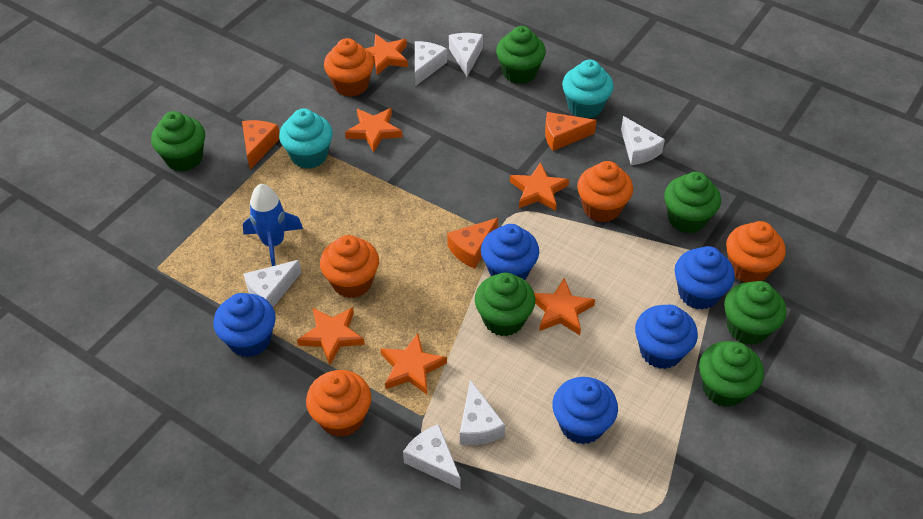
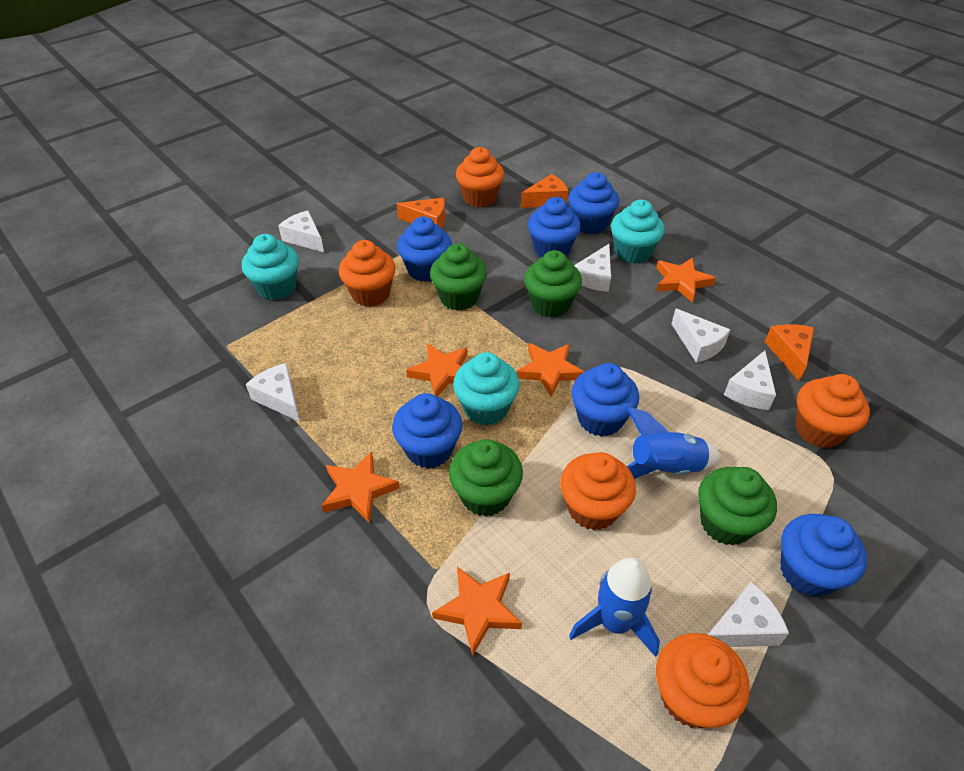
blue cupcake: [213,293,276,357] [481,224,539,280] [552,377,618,444] [635,304,698,369] [675,246,735,310] = 5 -> [392,393,462,469] [397,217,452,282] [528,197,581,257] [568,172,619,234] [571,363,639,437] [780,514,867,597] = 6
blue rocket: [243,184,303,266] = 1 -> [569,557,660,657] [626,407,721,479] = 2
green cupcake: [151,111,205,172] [475,272,535,336] [496,26,546,84] [664,172,721,233] [699,341,764,407] [724,281,787,345] = 6 -> [430,244,487,310] [449,439,523,517] [524,250,582,318] [698,467,777,546] = 4
orange star: [297,307,365,365] [345,108,402,152] [366,34,408,75] [380,333,447,395] [510,162,569,211] [534,278,595,335] = 6 -> [321,451,400,524] [406,343,467,397] [432,567,522,656] [516,343,584,397] [656,257,716,303] = 5
turquoise cupcake: [279,108,333,169] [562,60,614,118] = 2 -> [242,234,299,300] [453,352,520,426] [611,200,665,264] = 3

